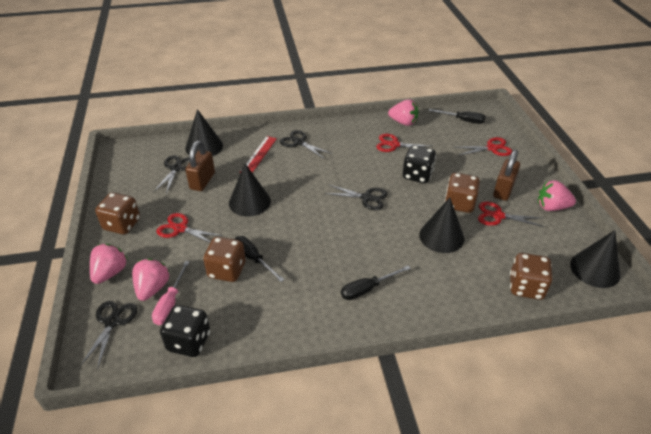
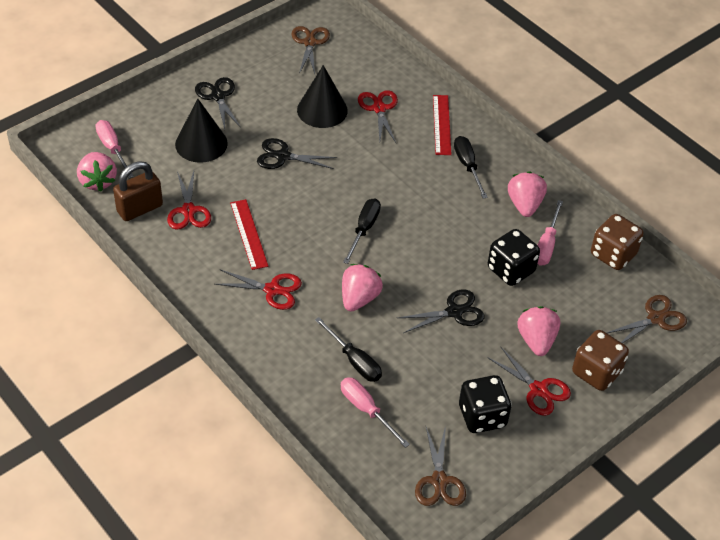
black cone: [185,109,223,156] [229,164,271,217] [419,198,464,253] [570,230,620,288] = 4 -> [175,99,228,163] [297,65,348,128] = 2
black scissors: [80,301,137,369] [154,155,190,194] [280,130,332,159] [324,184,388,210] = 4 -> [195,77,241,129] [257,138,337,169] [398,290,485,333] = 3
brown dice: [95,192,140,234] [203,237,246,282] [444,173,480,213] [510,253,552,300] = 4 -> [572,330,629,391] [591,214,644,270] = 2
brown padlock: [185,140,215,191] [493,150,520,201] = 2 -> [113,161,163,221] = 1
brown scissors: none = 0 -> [291,26,330,74] [415,425,466,506] [607,295,687,343] = 3
pink screwdriver: [152,261,190,325] = 1 -> [95,120,134,178] [341,377,410,448] [538,200,563,266] = 3
red ruler: [240,136,277,173] = 1 -> [230,199,268,270] [433,95,452,155] = 2

